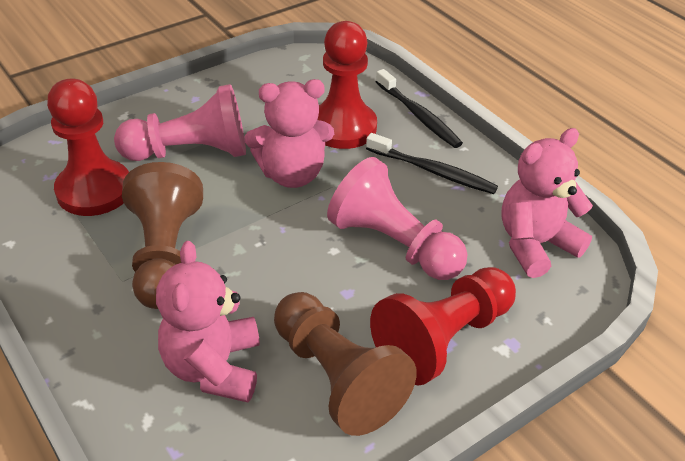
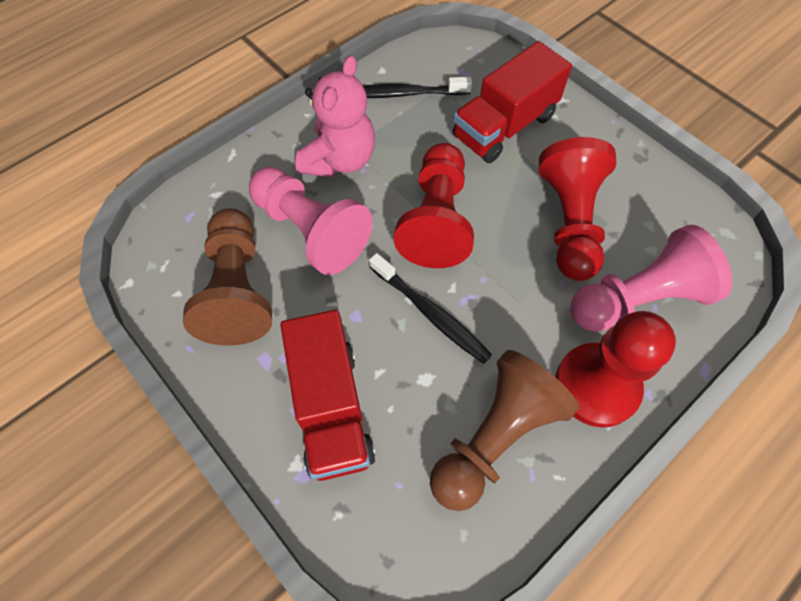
pink teddy bear: [156,241,260,402] [245,79,334,188] [501,128,593,278] = 3 -> [295,55,375,177] = 1
red truck: none = 0 -> [280,310,375,481] [453,41,572,163] = 2

